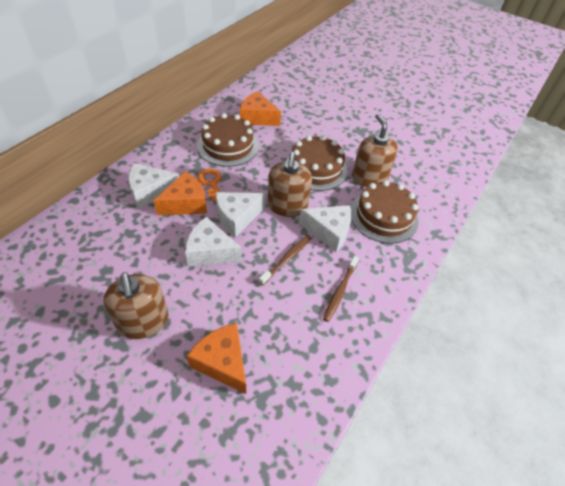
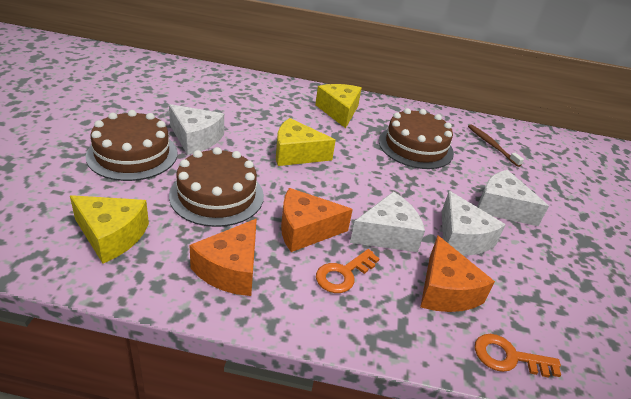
brown soap dispenser: [104,272,168,339] [268,152,312,217] [352,114,398,187] = 3 -> none = 0
brown toothbrush: [259,235,311,285] [323,256,359,322] = 2 -> [468,124,524,167] = 1
orange key: [197,168,221,202] = 1 -> [316,249,380,293] [475,334,561,378] = 2
yellow cheese: none = 0 -> [70,195,149,263] [276,118,336,166] [315,84,362,128] = 3

